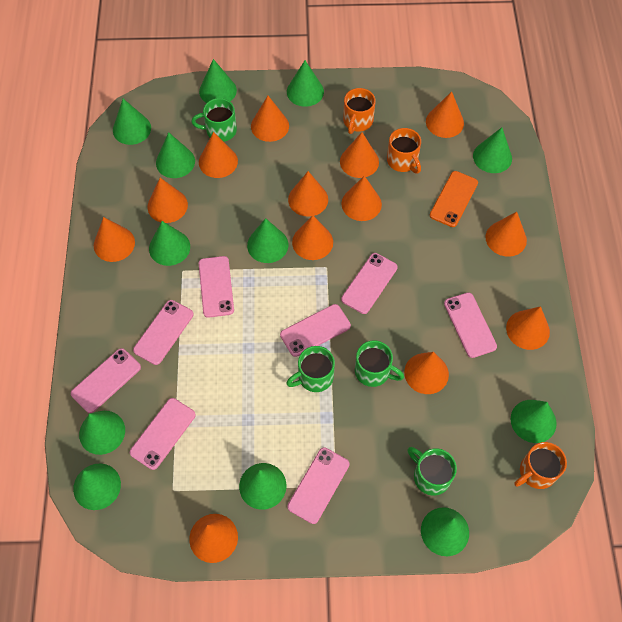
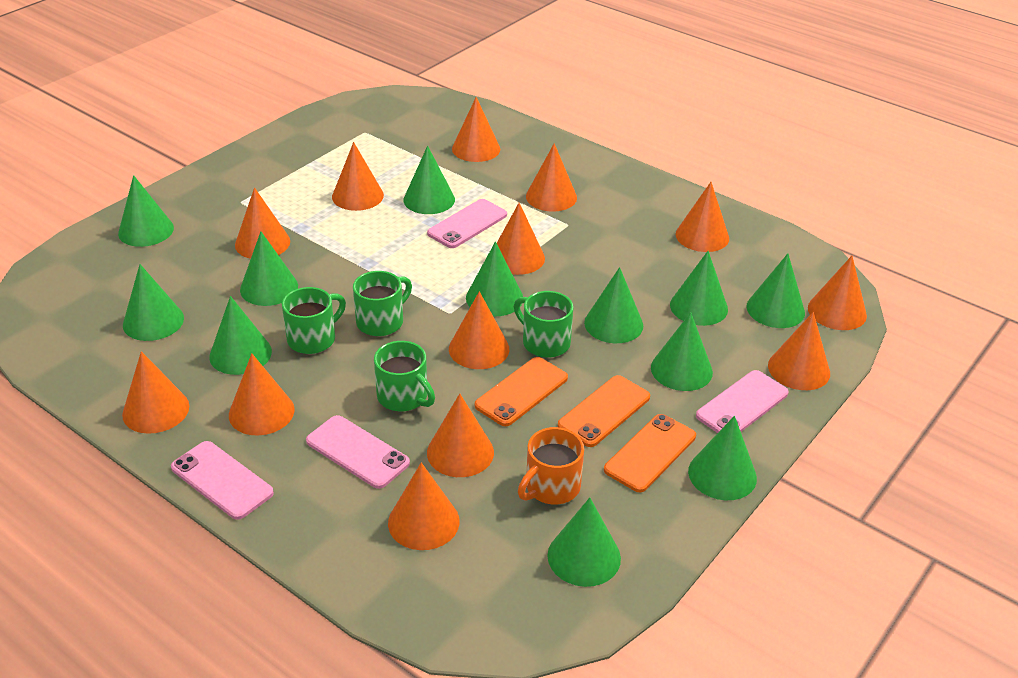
orange mug: [343,88,375,134] [387,128,421,174] [514,442,567,489] = 3 -> [518,427,584,504] = 1
orange phone: [430,171,478,227] = 1 -> [475,357,568,426] [558,375,650,447] [604,414,696,492] = 3
pink phone: [71,348,141,413] [130,398,196,470] [133,300,194,365] [199,256,234,318] [280,304,351,357] [287,447,349,524] [341,253,398,314] [444,292,497,358] = 8 -> [171,441,274,520] [306,415,410,489] [427,199,507,248] [696,370,789,433] = 4

